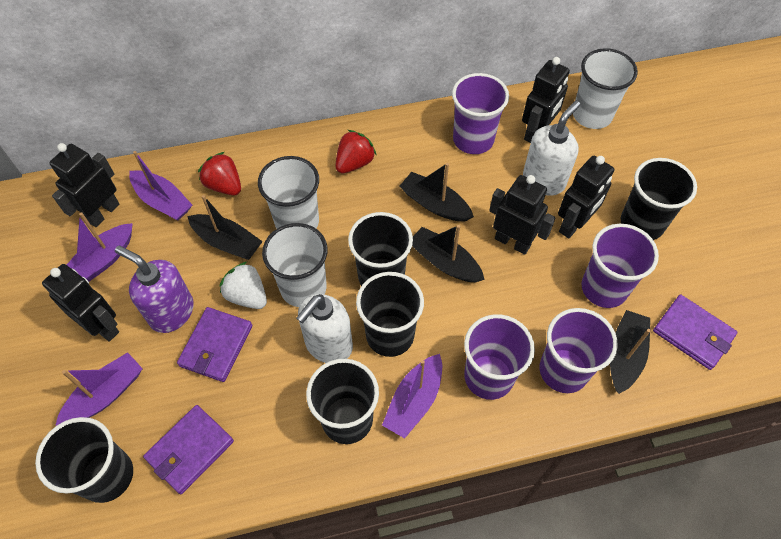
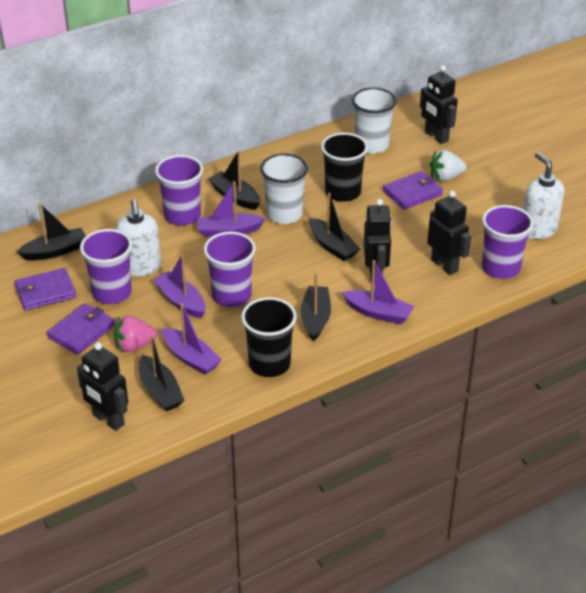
black boat: [187,195,263,260] [400,163,474,222] [412,225,485,282] [610,310,651,394] = 4 -> [17,203,86,261] [139,334,184,412] [208,151,260,210] [301,273,331,341] [309,193,360,261] = 5
black cup: [35,417,133,503] [306,359,379,444] [348,212,413,286] [356,272,424,357] [621,158,697,240] = 5 -> [241,297,297,377] [321,133,368,202] = 2
black robot: [42,264,119,342] [49,143,119,227] [489,175,555,255] [522,57,570,143] [558,156,614,238] = 5 -> [77,342,128,431] [364,199,392,284] [420,65,458,144] [427,191,471,275] = 4
pink strawberry: none = 0 -> [114,316,157,352] = 1
purple soap dispenser: [115,246,194,333] = 1 -> none = 0
red strawberry: [198,152,241,196] [335,130,376,173] = 2 -> none = 0
white cup: [258,156,319,229] [262,223,328,307] [573,48,638,129] = 3 -> [260,153,308,224] [352,87,397,154] = 2

